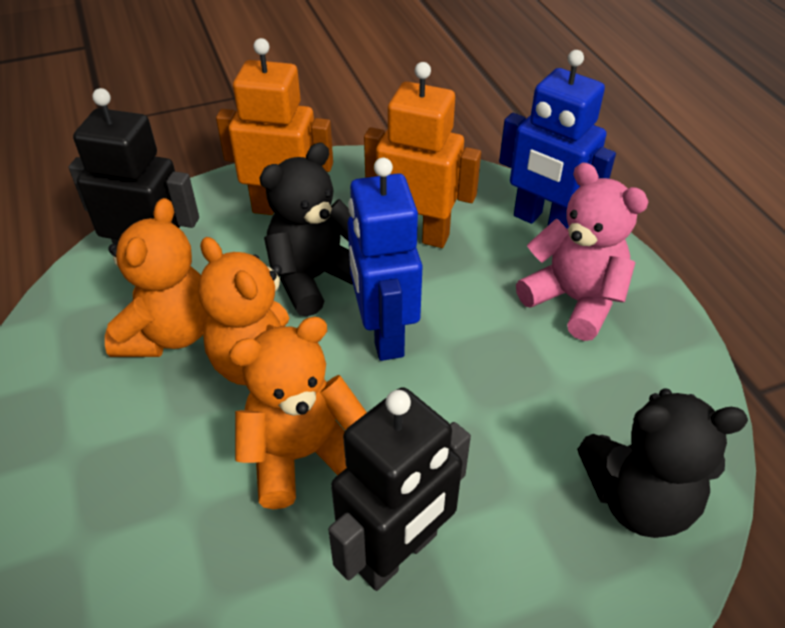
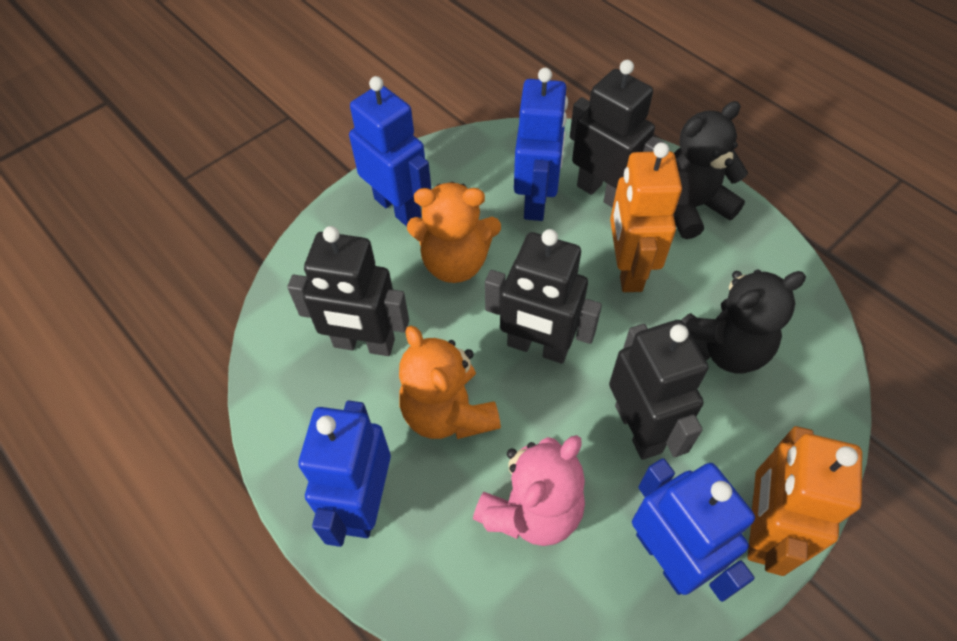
black robot: [69,88,199,245] [328,387,471,591] = 2 -> [287,226,409,356] [485,229,602,364] [570,60,664,208] [609,320,708,460] = 4
blue robot: [348,158,423,361] [499,50,616,229] = 2 -> [298,400,391,547] [349,76,432,226] [514,68,568,221] [632,458,755,602] = 4
orange teddy bear: [105,198,208,357] [198,237,319,385] [229,316,367,510] = 3 -> [399,325,501,439] [407,182,501,283] = 2

